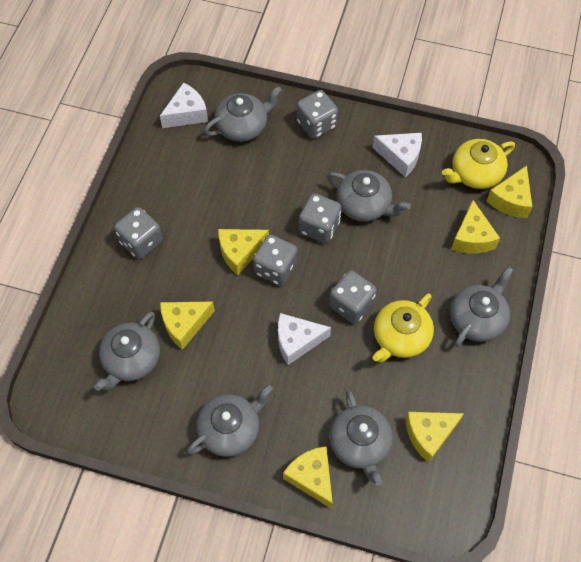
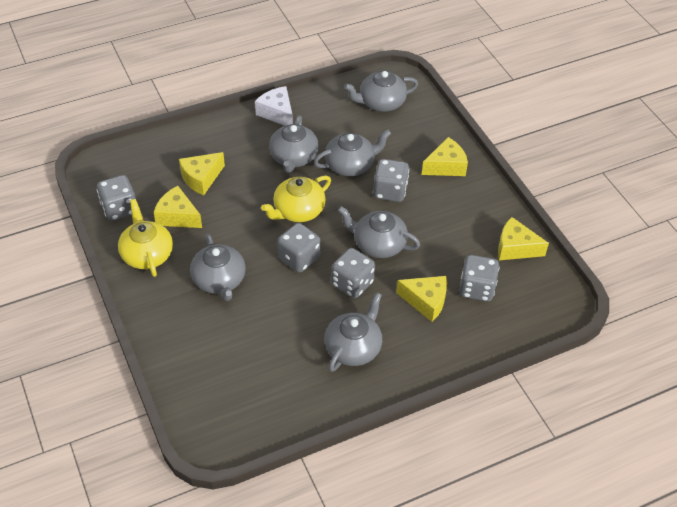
white cheese: [160,83,208,128] [278,313,331,365] [373,133,422,177] = 3 -> [255,86,293,126] = 1
yellow cheese: [160,301,215,350] [218,229,269,275] [283,446,333,509] [405,412,464,463] [451,200,500,253] [487,166,532,218] = 6 -> [154,186,202,228] [179,152,225,195] [396,276,447,322] [422,137,468,176] [498,217,549,260] = 5

